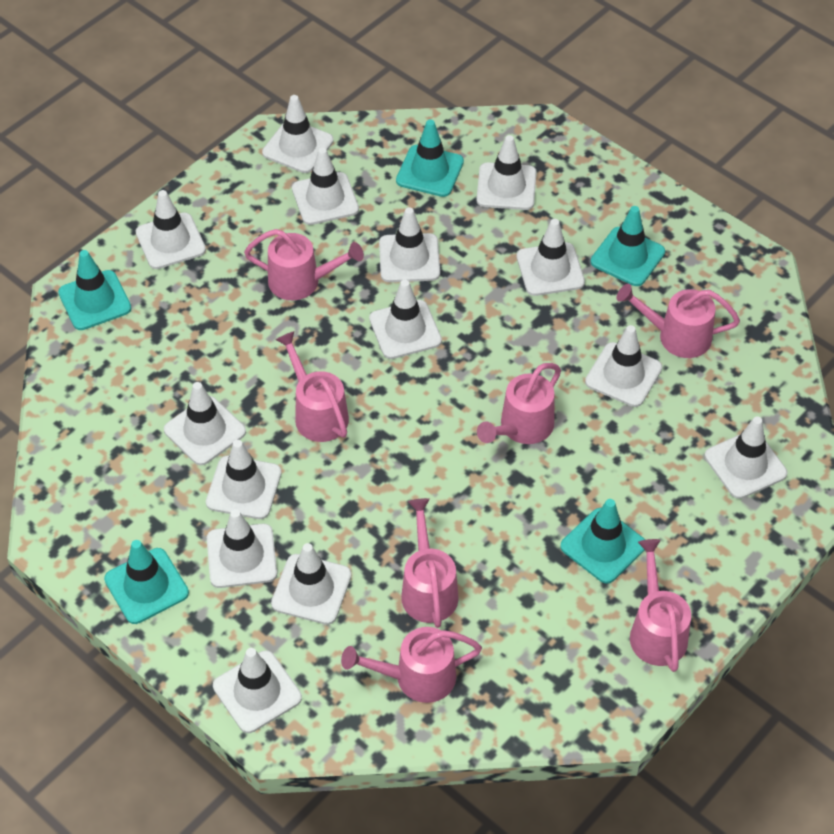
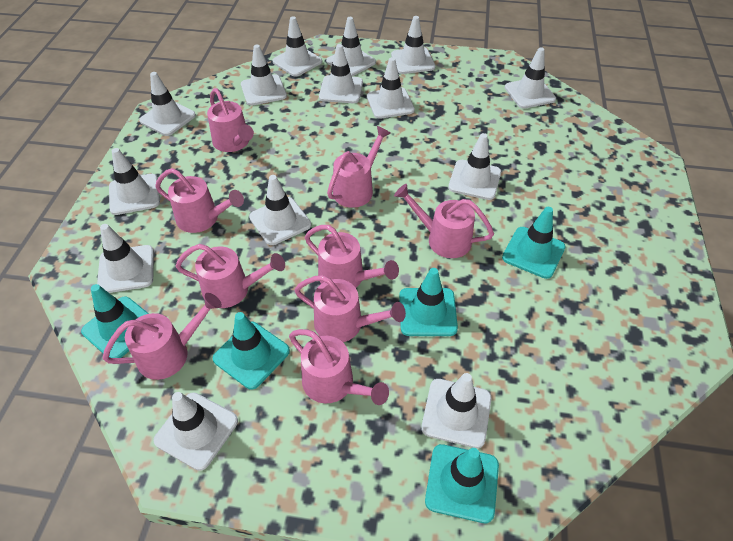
pink watering can: [244,229,364,300] [275,331,349,442] [341,627,482,703] [401,498,459,628] [477,363,561,444] [616,284,740,358] [630,539,691,672] = 7 -> [103,293,222,380] [155,168,244,233] [175,244,285,308] [207,88,254,152] [289,329,389,405] [294,275,406,342] [305,225,399,288] [327,126,391,208] [394,184,494,258] = 9

